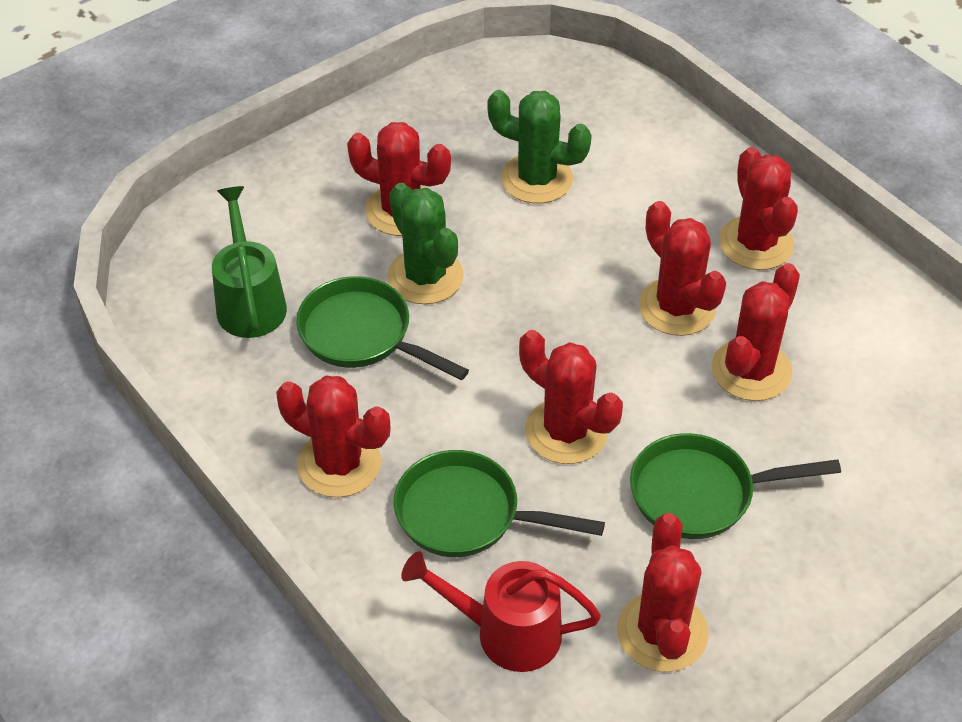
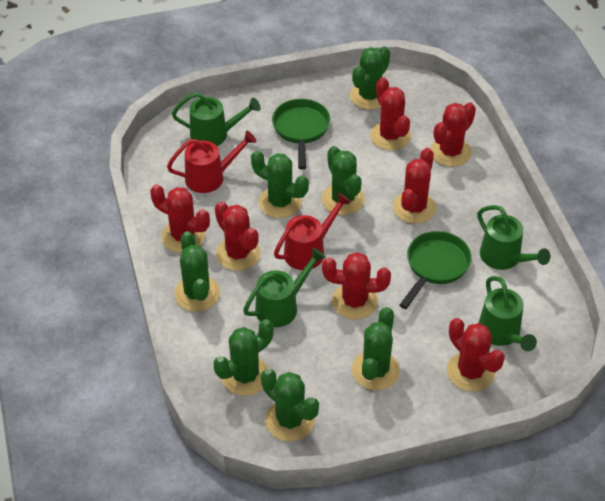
green cactus: [387,183,464,304] [487,90,592,203] = 2 -> [174,231,220,312] [213,319,274,396] [251,150,309,218] [261,369,319,442] [322,146,365,215] [350,47,390,110] [352,307,400,390] = 7
green pan: [296,276,469,380] [394,450,605,557] [630,433,841,539] = 3 -> [272,99,330,169] [399,231,472,309] = 2
green watering can: [212,186,287,338] = 1 -> [172,92,261,146] [243,248,326,327] [477,205,550,270] [479,276,537,351] = 4
red watering can: [401,551,601,672] = 1 -> [167,131,256,193] [274,193,351,270] = 2

